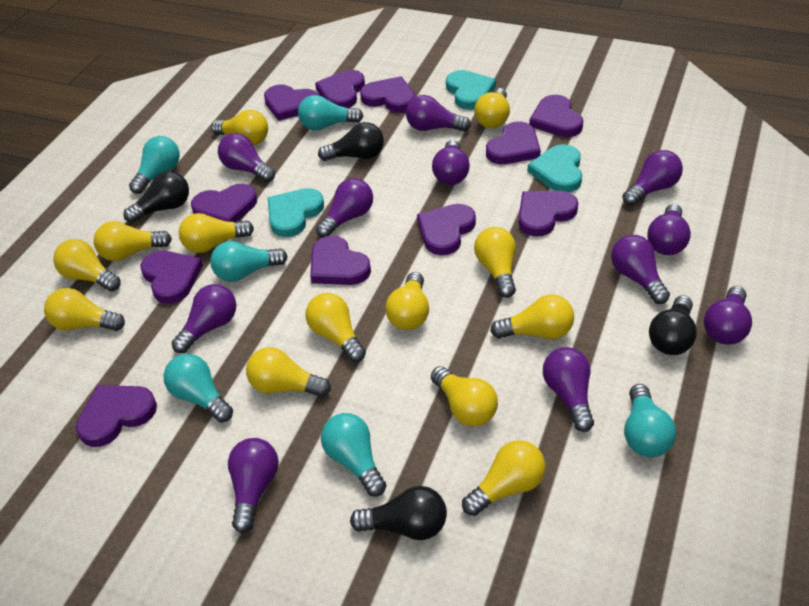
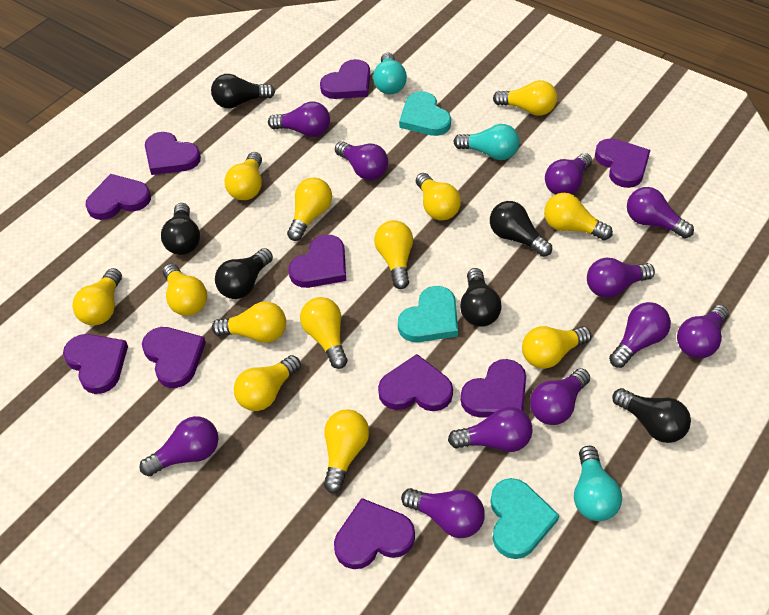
black light bulb: [123,171,189,223] [318,122,384,161] [350,486,447,540] [649,295,697,355] = 4 -> [161,203,200,255] [211,74,275,108] [215,248,273,299] [460,268,502,327] [490,201,552,257] [612,388,691,443] = 6
purple heart: [76,385,157,447] [140,251,203,304] [191,184,257,222] [264,84,318,121] [310,236,371,285] [315,70,365,108] [360,76,415,113] [417,204,476,255] [486,121,541,164] [519,191,578,237] [529,95,583,137] = 11 -> [63,334,128,394] [86,174,151,220] [142,327,206,388] [145,132,201,175] [288,235,346,288] [320,59,370,99] [334,498,415,569] [378,354,453,411] [460,359,526,418] [595,138,650,188] = 10
turquoise light bulb: [129,136,180,194] [164,354,233,423] [210,241,288,282] [298,95,363,130] [321,413,386,497] [624,384,676,457] = 6 -> [373,53,407,94] [453,124,520,160] [574,446,622,521] = 3

